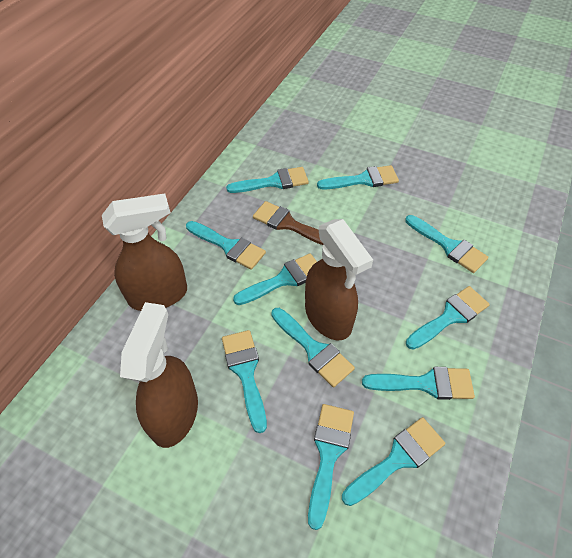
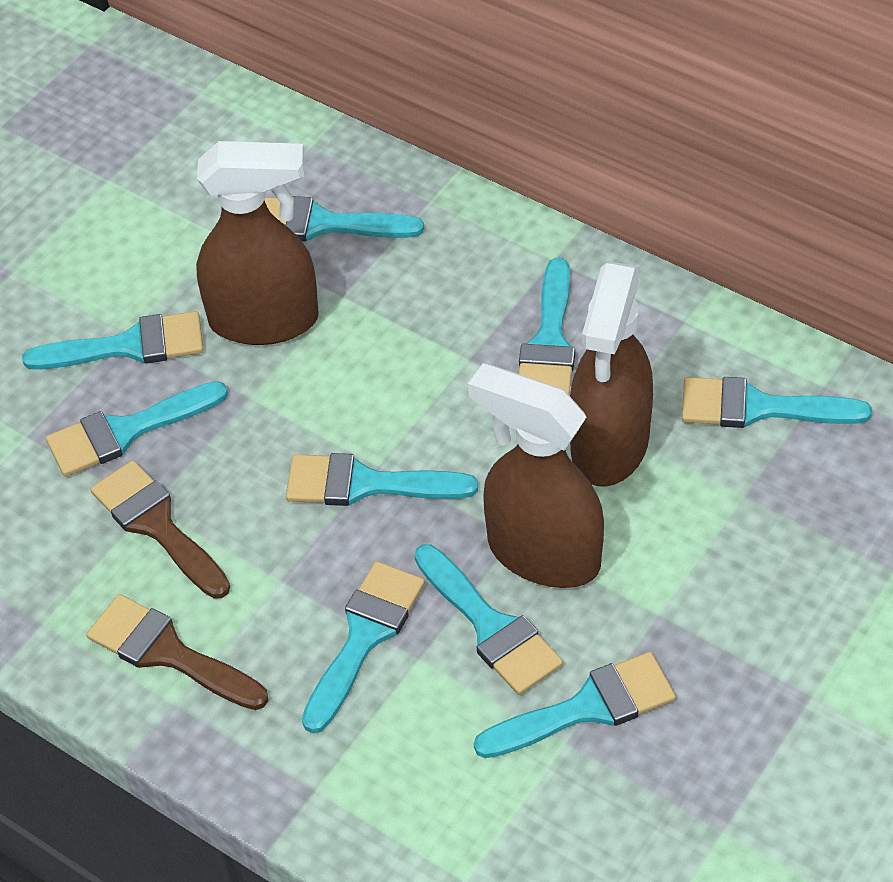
brown brush: [253,201,323,245] = 1 -> [86,594,268,710] [91,460,230,599] = 2
turquoise brush: [186,221,266,270] [222,330,267,433] [226,167,309,193] [233,253,317,305] [271,308,355,387] [308,404,354,530] [317,165,399,190] [342,417,445,506] [362,367,475,400] [405,215,489,273] [406,286,490,350] = 11 -> [22,311,204,370] [46,381,228,477] [265,196,424,242] [286,453,478,506] [302,561,425,734] [414,544,563,695] [474,652,676,758] [519,258,575,395] [682,377,872,428] = 9

